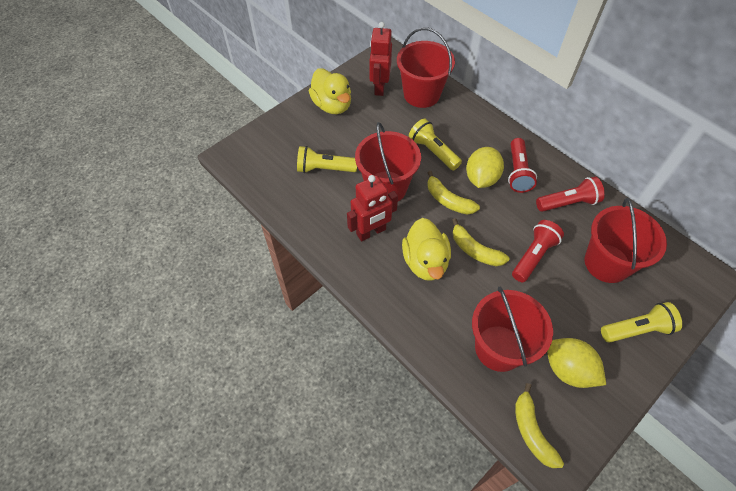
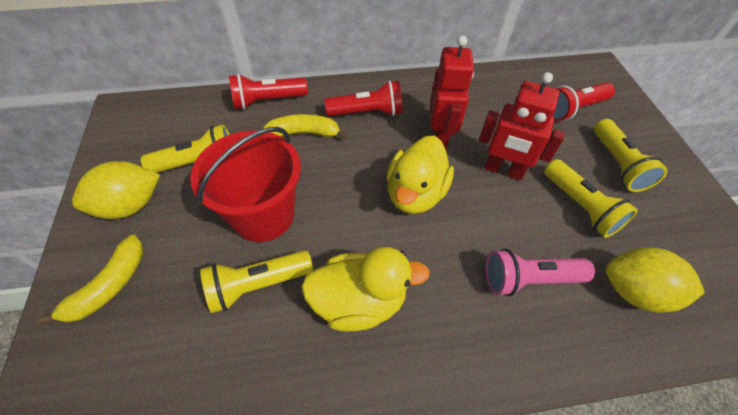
pink flashlight: none = 0 -> [485,249,595,296] = 1
red bucket: [355,122,421,201] [397,28,455,108] [472,287,553,372] [585,198,667,283] = 4 -> [190,127,301,242] = 1
yellow banana: [427,171,480,215] [452,218,509,266] [515,383,564,468] = 3 -> [37,235,144,325] [263,114,348,139] = 2
yellow flashlight: [297,146,357,173] [409,119,462,171] [601,302,682,343] = 3 -> [141,124,230,173] [200,250,313,313] [544,159,638,238] [594,119,667,192] = 4

